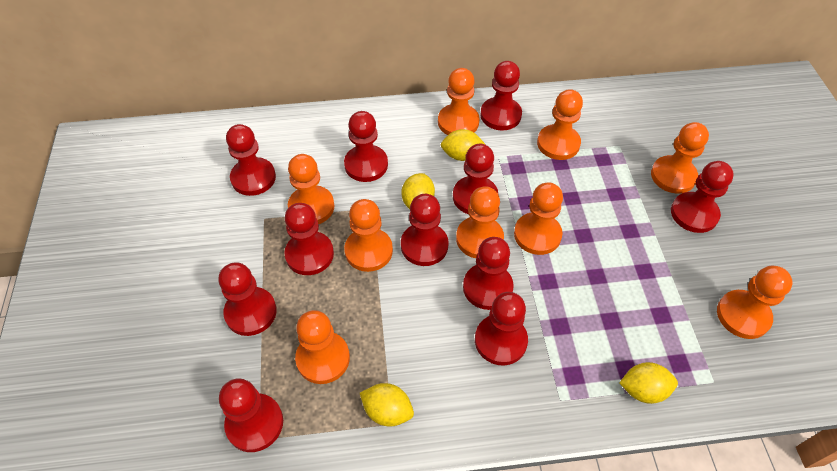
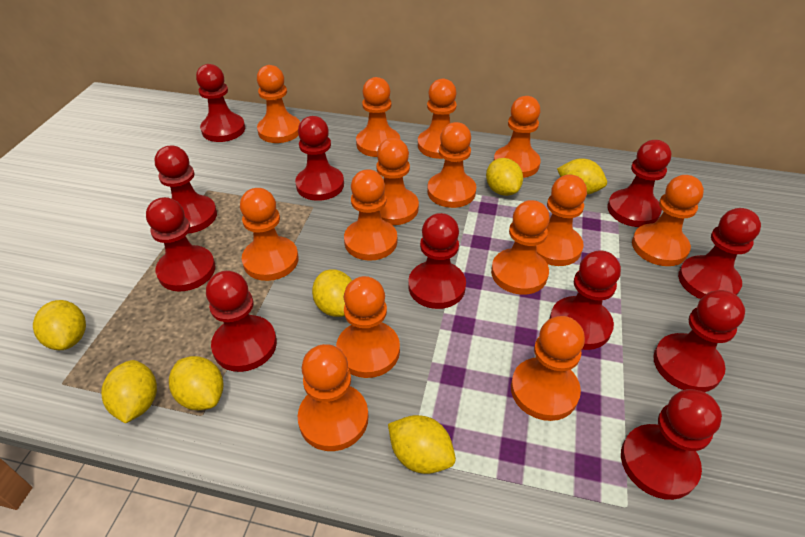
orange pawn: [288,154,335,224] [295,310,350,384] [344,199,393,272] [438,68,480,135] [456,186,504,258] [514,182,563,255] [537,89,583,160] [651,122,709,194] [717,266,793,339] = 9 -> [240,188,299,281] [257,65,300,143] [298,344,369,451] [336,276,400,378] [344,169,397,261] [356,77,400,157] [376,138,419,225] [418,79,457,159] [427,122,476,208] [491,200,550,295] [494,96,541,178] [511,316,585,421] [537,174,587,266] [632,175,704,266] = 14
yellow lemon: [360,383,414,427] [402,173,435,209] [441,129,486,161] [619,362,678,404] = 4 -> [33,300,86,350] [101,360,157,424] [169,356,223,410] [312,269,352,317] [388,415,456,474] [486,158,523,196] [557,158,607,194] = 7

